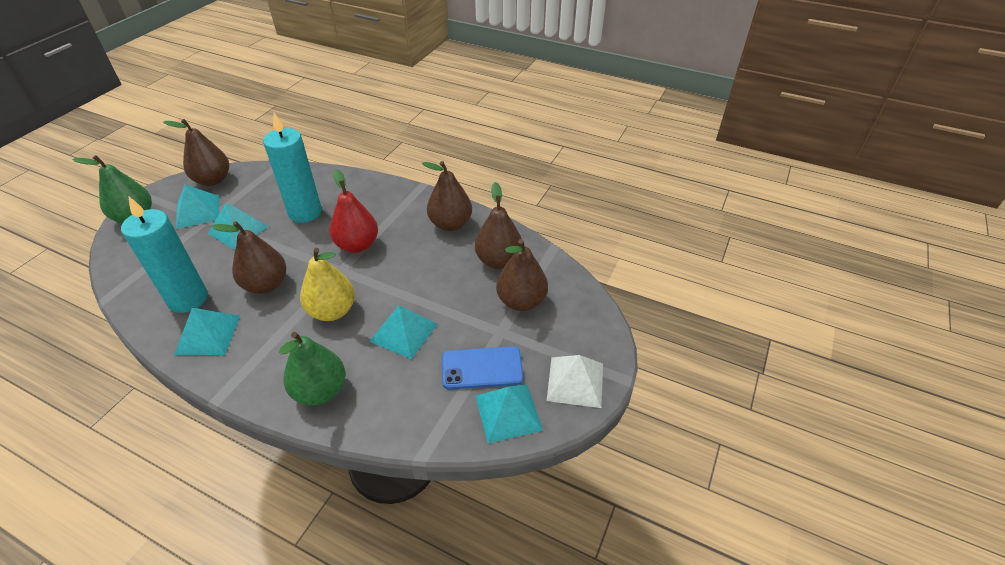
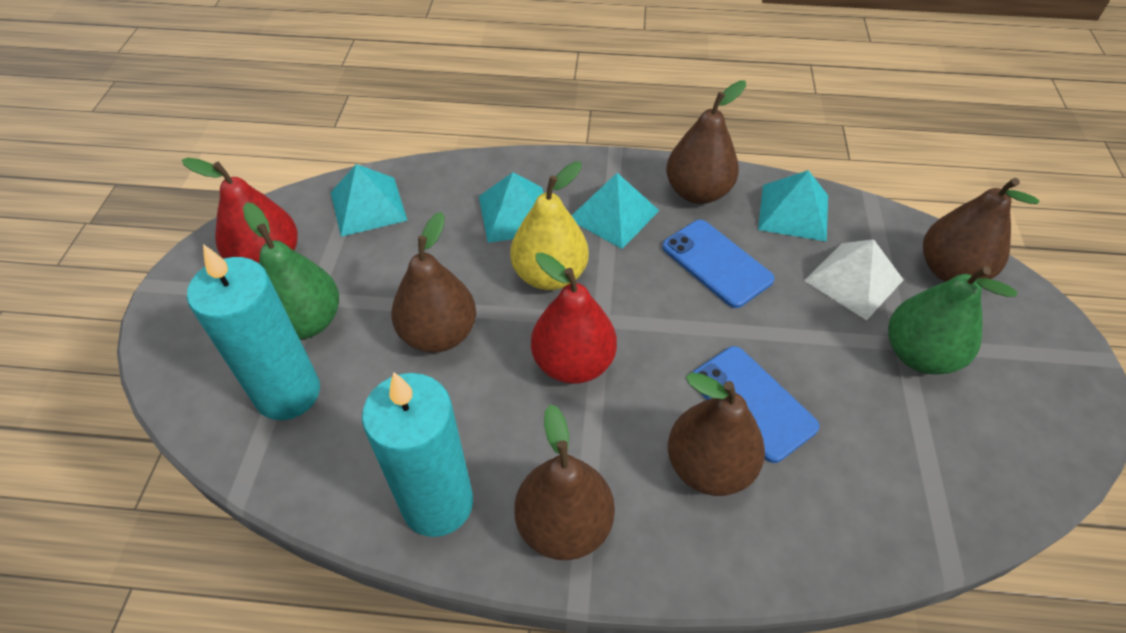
blue phone: [442,347,523,390] = 1 -> [662,220,774,308] [692,346,819,463] = 2
red pear: [329,169,378,253] = 1 -> [182,158,298,263] [531,252,617,384] = 2
turquoise pyramid: [174,308,240,355] [176,185,220,229] [208,202,269,250] [369,305,437,359] [475,384,543,444] = 5 -> [331,164,408,237] [479,172,544,243] [571,173,660,249] [758,170,828,242] = 4

